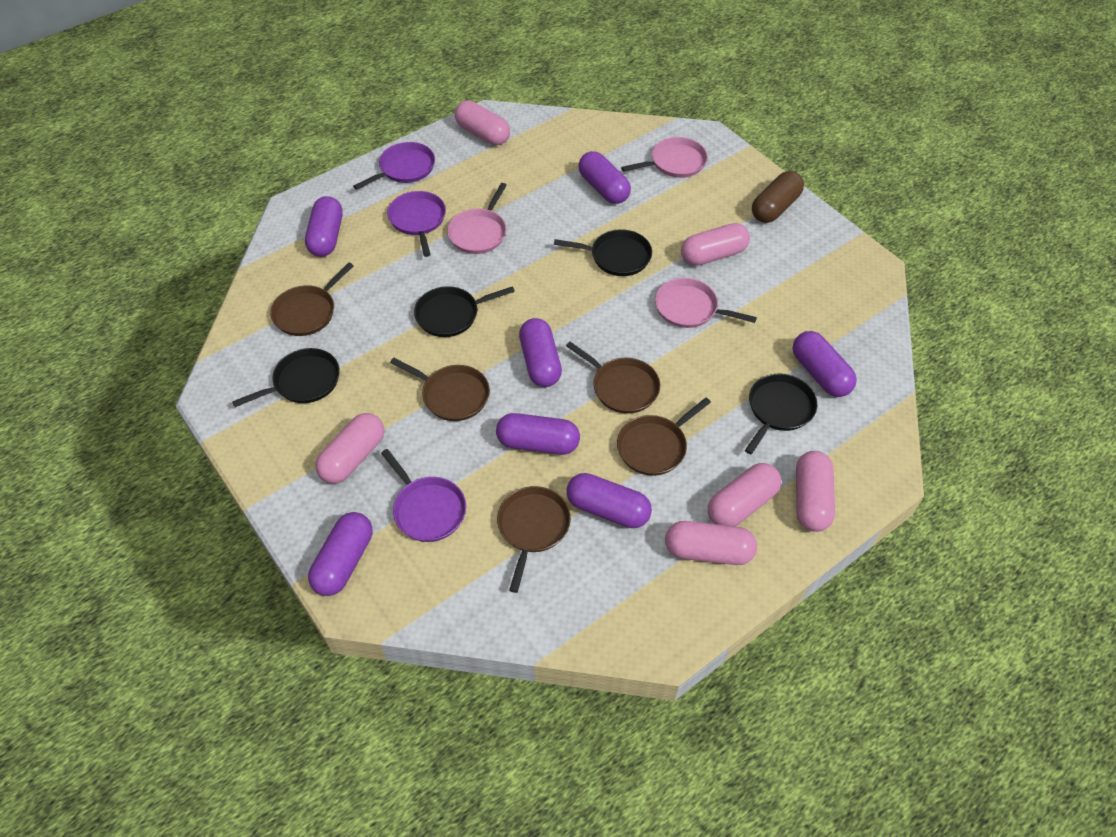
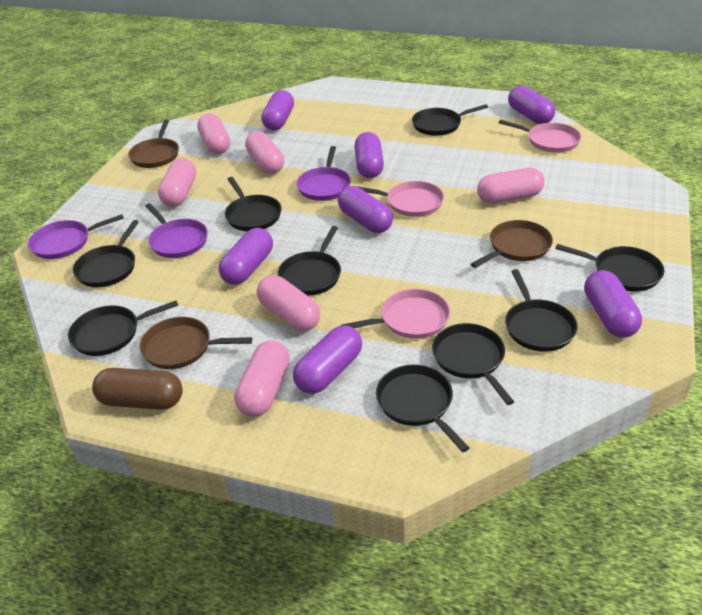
black pan: [232,348,340,407] [414,286,515,337] [554,229,652,276] [745,374,817,454] = 4 -> [68,300,178,356] [73,220,139,287] [225,177,282,231] [278,226,341,296] [376,365,469,452] [412,104,488,136] [432,323,514,405] [505,269,578,352] [555,244,664,292] = 9
brown pan: [270,262,354,336] [390,358,490,421] [497,486,571,593] [566,342,660,414] [617,398,711,476] = 5 -> [128,120,179,168] [139,317,252,369] [471,220,553,268] = 3

